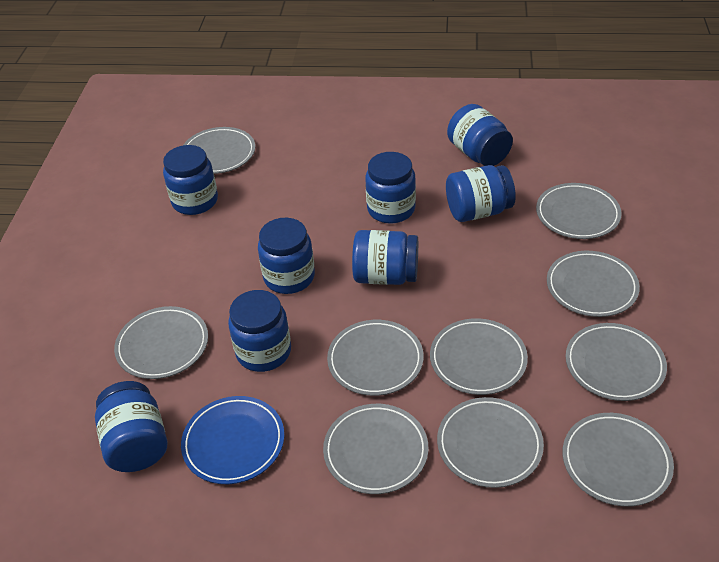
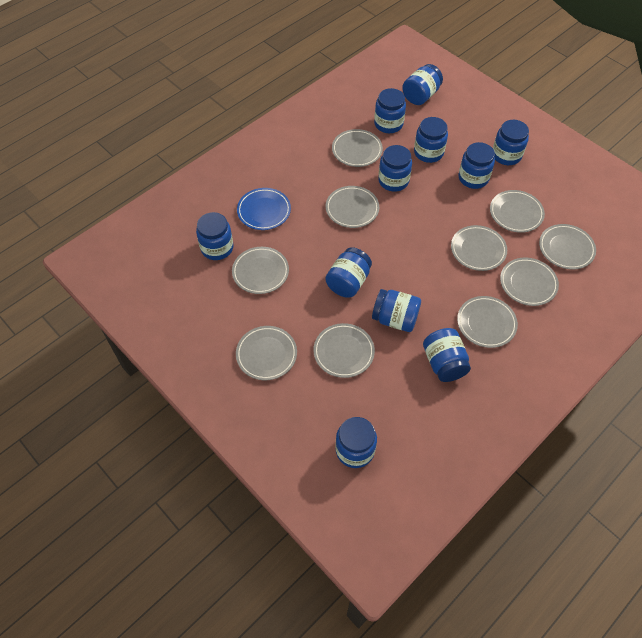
blue jar: [95,381,167,472] [163,145,218,215] [228,290,291,372] [258,218,315,294] [352,230,418,285] [365,152,416,224] [446,165,516,222] [447,104,513,166] = 8 -> [196,212,233,260] [325,247,372,298] [335,417,377,468] [372,289,421,332] [374,88,406,133] [378,145,412,192] [402,64,443,105] [414,117,448,163] [423,328,471,382] [458,142,495,189] [493,120,529,165] = 11

